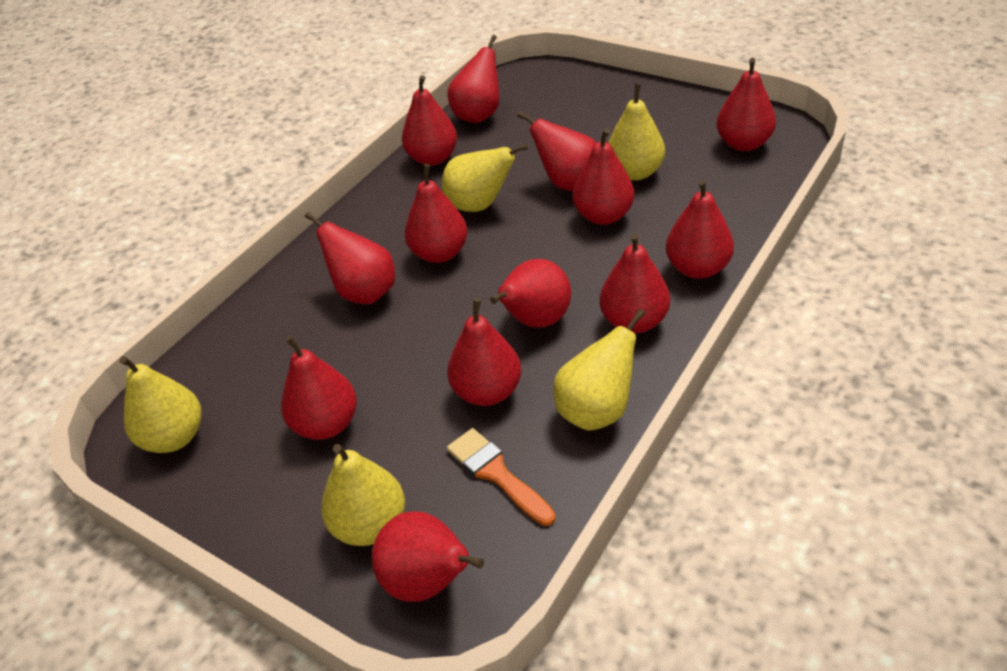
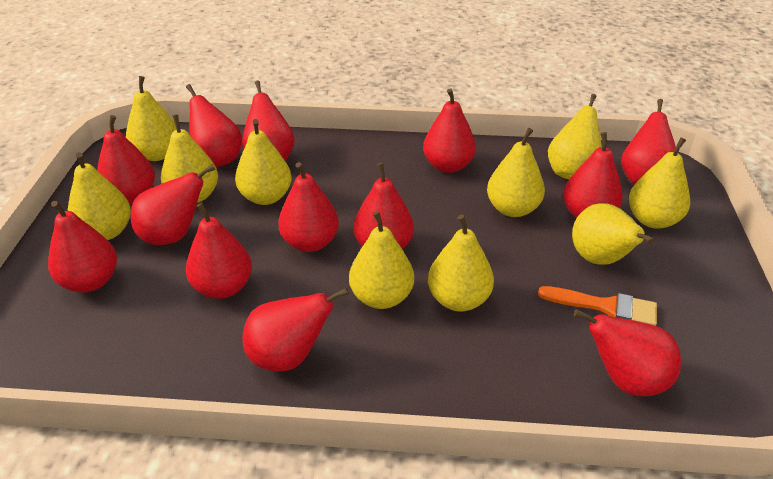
yellow pear: [119,356,201,453] [321,444,405,546] [442,144,528,212] [553,309,645,431] [608,83,665,180] = 5 -> [68,152,131,240] [126,76,177,161] [161,114,218,203] [235,119,292,205] [349,211,414,309] [428,215,494,312] [487,128,545,217] [548,94,602,180] [572,204,655,265] [629,137,690,229] = 10

